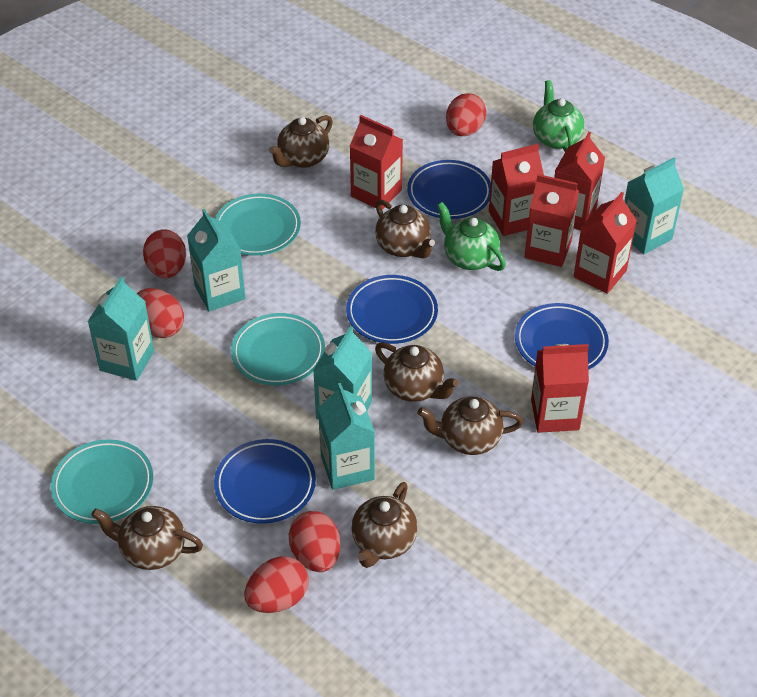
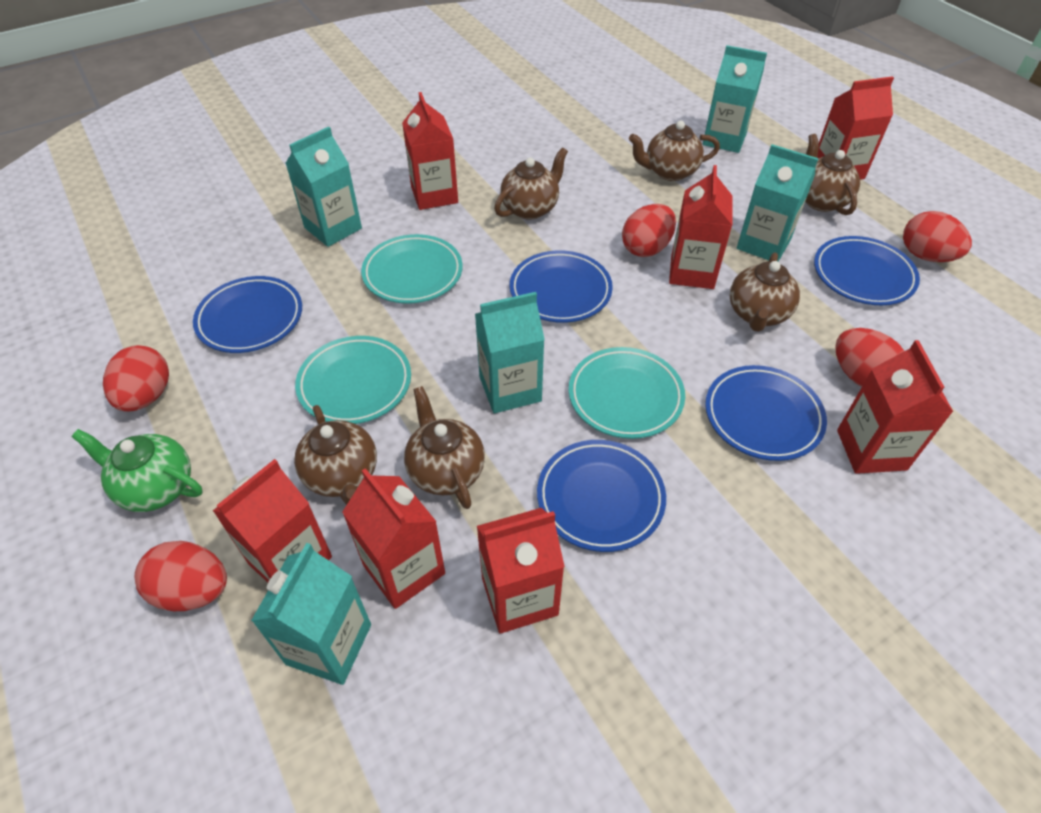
blue plate: [214,439,316,524] [346,275,438,344] [407,160,491,219] [515,303,609,370] = 4 -> [193,276,302,353] [510,250,613,323] [537,440,666,552] [705,365,827,461] [814,236,920,305] = 5
green teapot: [437,202,506,271] [533,80,585,152] = 2 -> [72,429,203,512] = 1
red carton: [350,115,403,210] [489,144,544,236] [525,174,579,267] [531,344,589,433] [554,132,605,231] [574,192,637,294] = 6 -> [213,459,332,583] [342,468,445,609] [402,92,458,210] [477,508,565,634] [669,165,733,289] [817,76,894,180] [837,340,953,474] = 7

